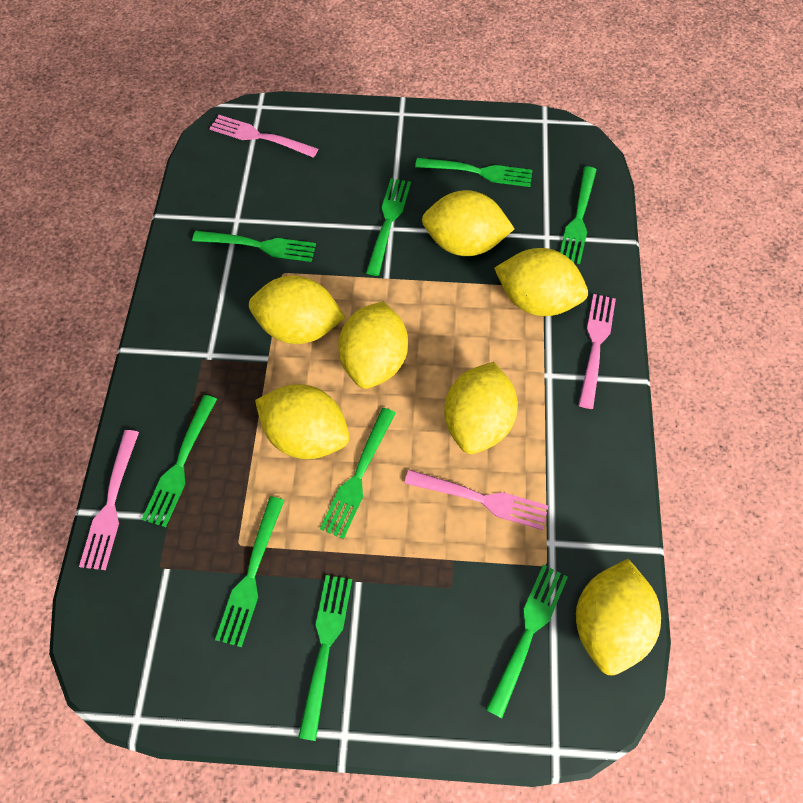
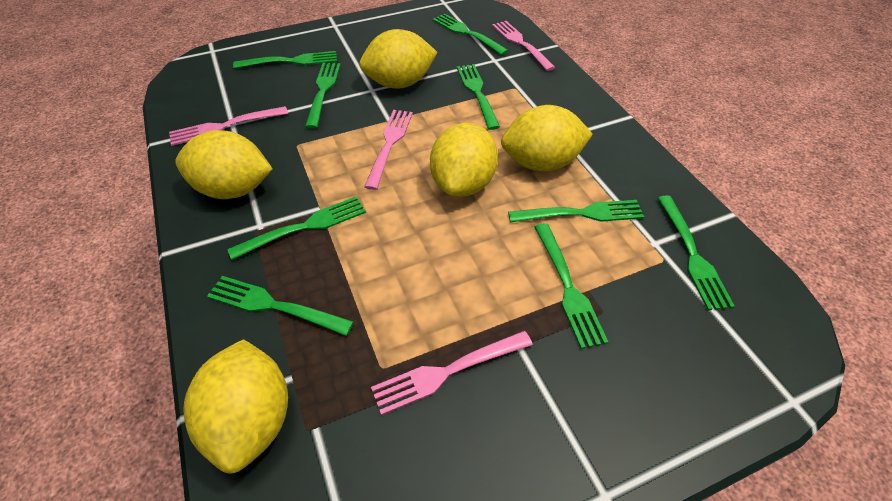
yellow lemon: [249,275,345,344] [255,384,350,459] [338,301,408,389] [422,190,515,256] [444,362,518,454] [494,248,588,316] [576,559,661,675] = 7 -> [175,130,273,199] [183,339,288,473] [359,29,438,89] [430,123,498,197] [501,105,593,171] = 5

